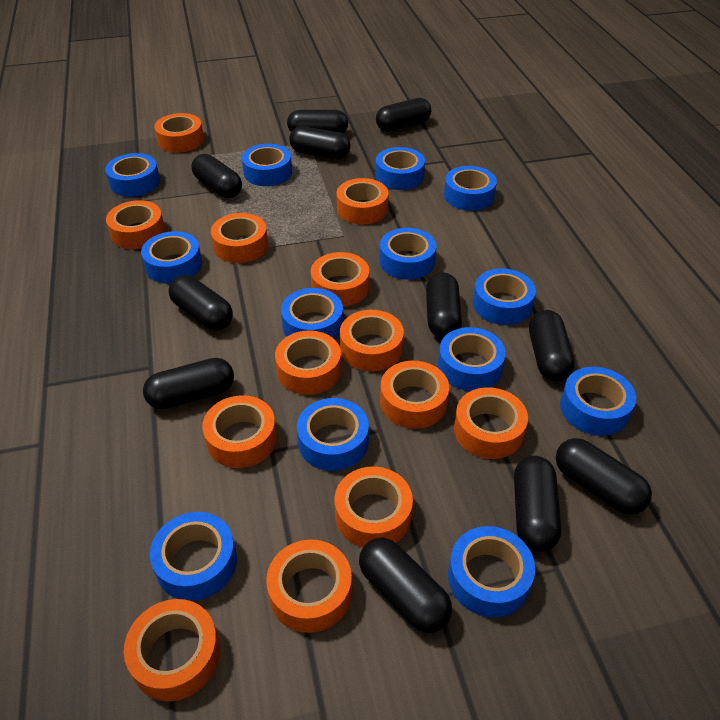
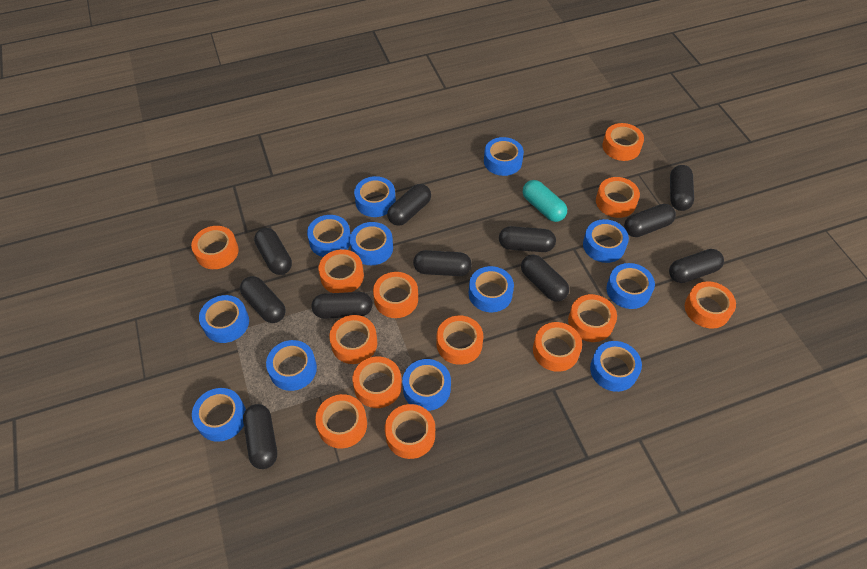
blue tape: [105,153,160,197] [141,231,202,284] [150,512,237,601] [242,144,292,186] [281,288,343,339] [297,398,369,471] [375,147,425,190] [379,228,436,280] [438,327,506,391] [444,166,497,211] [448,526,535,617] [473,268,536,325] [560,367,636,436] = 13 -> [192,388,246,442] [199,295,249,343] [266,340,317,391] [307,215,351,257] [350,222,393,265] [354,176,396,217] [402,359,451,411] [469,266,514,312] [484,137,524,176] [583,219,629,263] [590,341,642,392] [606,263,655,309] = 12
turquoise capsule: none = 0 -> [523,180,567,222] = 1

